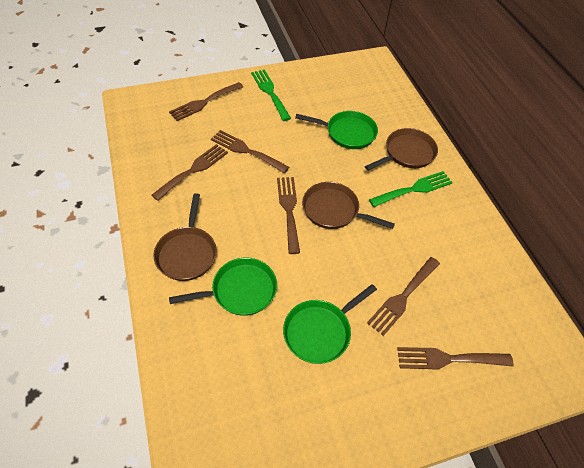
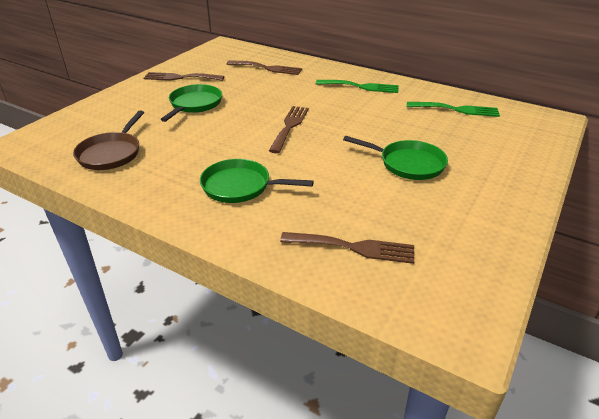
brown fork: [152,144,228,201] [169,82,243,121] [211,130,289,173] [277,177,300,254] [367,257,440,336] [397,347,514,370] = 6 -> [144,72,224,81] [227,60,302,75] [269,106,309,153] [280,232,414,264] = 4
brown pan: [154,193,217,281] [302,182,395,229] [365,128,438,171] = 3 -> [73,111,144,170] = 1

